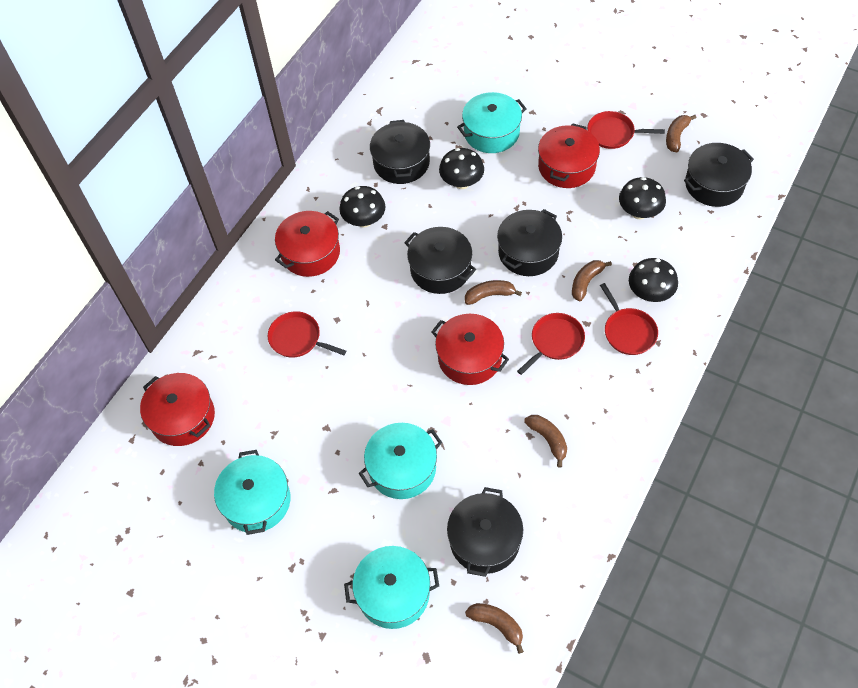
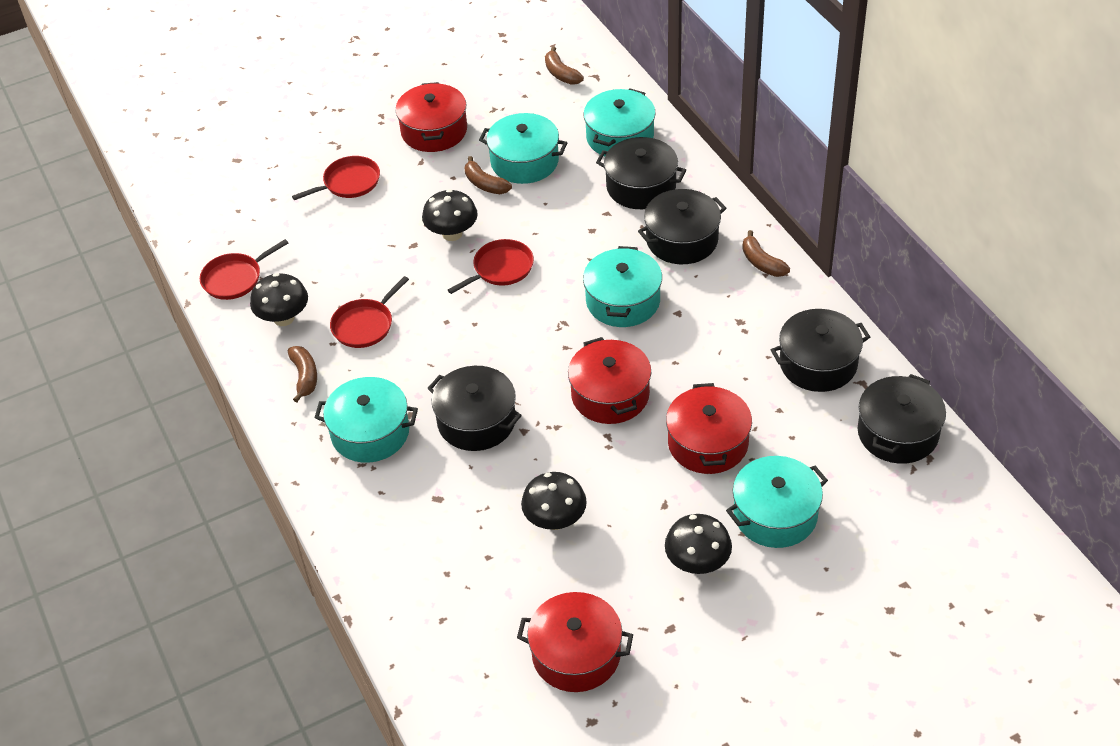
brown banana: [465,280,522,305] [465,603,524,654] [524,415,567,468] [572,260,612,301] [666,115,696,152] = 5 -> [288,346,317,402] [464,156,512,194] [545,47,584,85] [742,230,790,277] = 4
turquoise pot: [214,450,290,535] [344,546,439,629] [359,423,442,499] [457,92,527,153] = 4 -> [314,377,418,463] [479,113,567,184] [583,89,656,156] [583,246,662,327] [726,456,828,548] = 5

